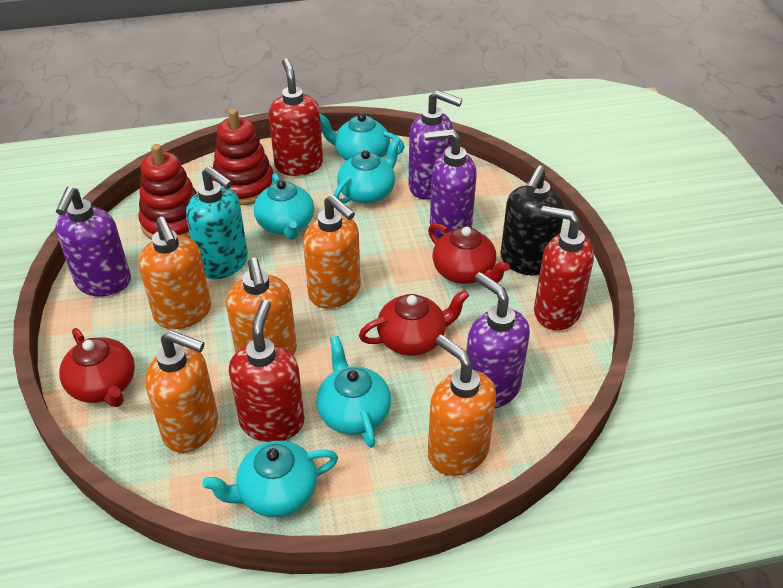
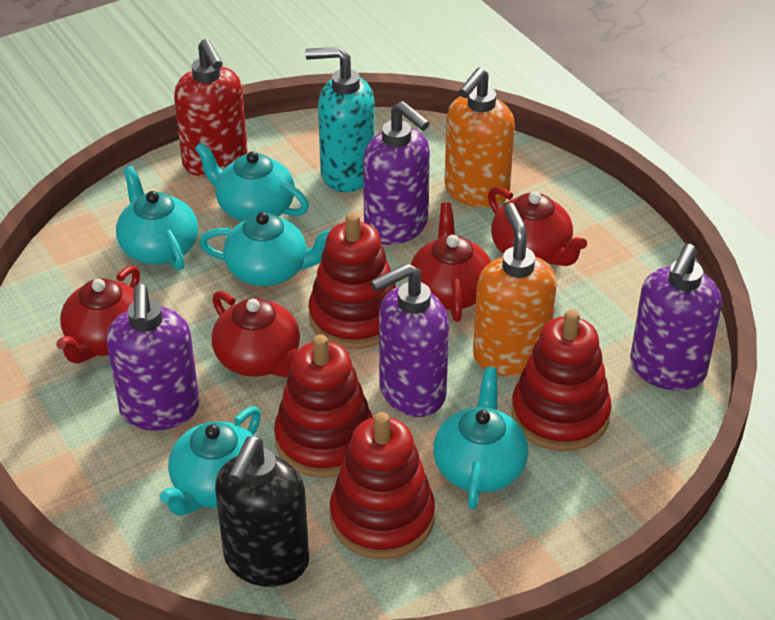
orange soap dispenser: [138,217,211,329] [145,330,218,453] [226,258,297,355] [303,195,361,308] [428,335,496,476] = 5 -> [444,67,515,208] [473,203,557,376] = 2
red soap dispenser: [229,300,304,442] [269,58,323,176] [534,206,594,330] = 3 -> [174,39,248,177] = 1
red stacking toy: [138,144,197,240] [212,109,274,205] = 2 -> [274,334,373,478] [309,213,396,349] [330,412,435,559] [511,309,611,452] = 4
red teapot: [59,328,135,407] [359,290,469,356] [428,223,510,284] = 3 -> [56,265,140,363] [212,291,300,378] [411,202,491,322] [488,187,587,266] = 4

